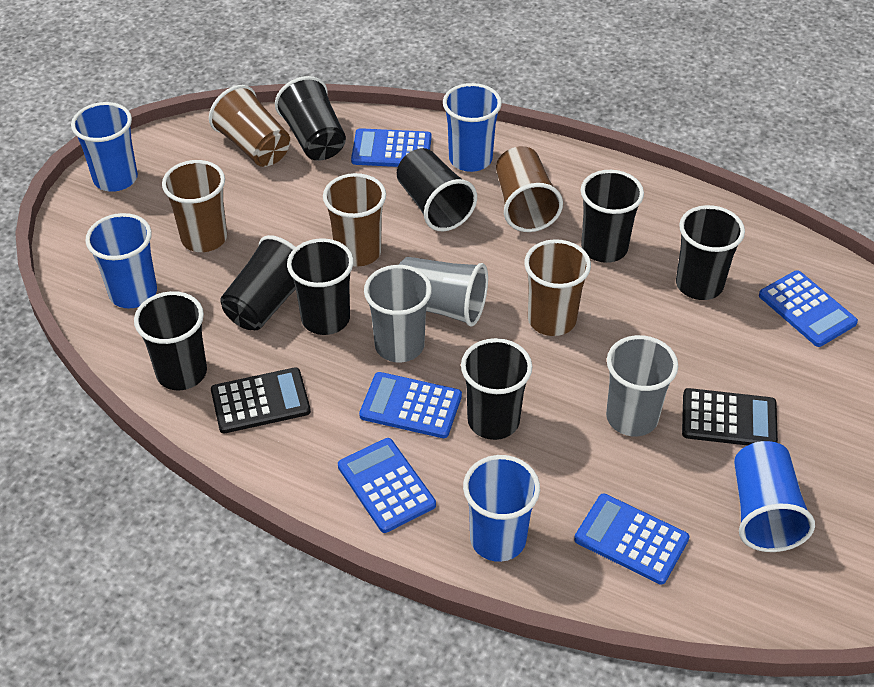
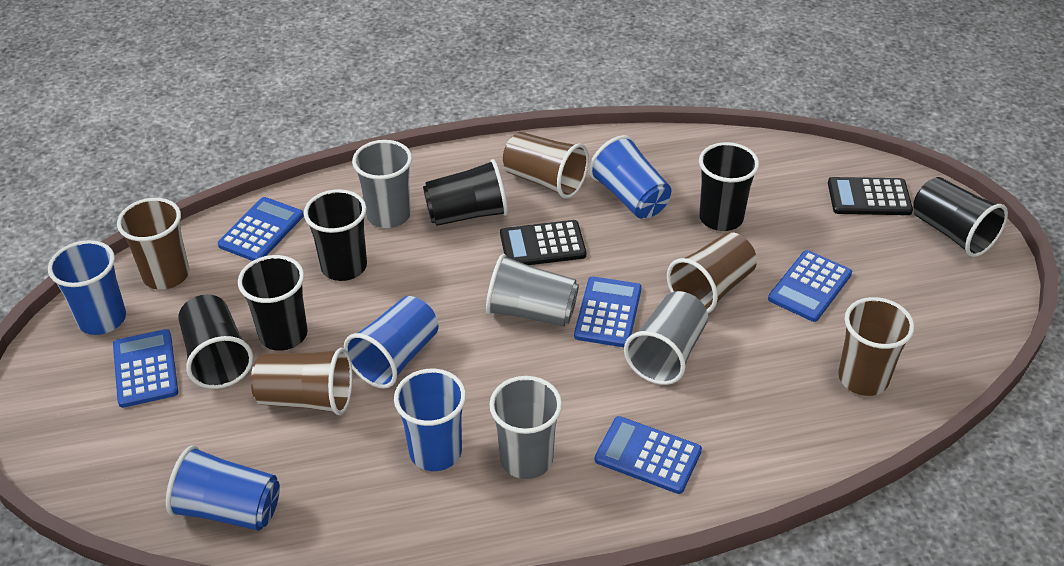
black cup: [134,291,207,390] [220,235,296,330] [275,76,346,161] [287,238,354,335] [397,148,477,231] [461,338,532,440] [581,170,644,263] [676,205,745,300] = 8 -> [178,294,253,389] [238,255,308,351] [304,189,367,281] [423,159,508,226] [699,142,759,231] [913,177,1008,257] = 6
grey cup: [364,265,432,362] [399,257,488,327] [606,335,678,436] = 3 -> [352,140,412,228] [486,254,579,327] [489,376,562,479] [624,291,708,385] = 4

